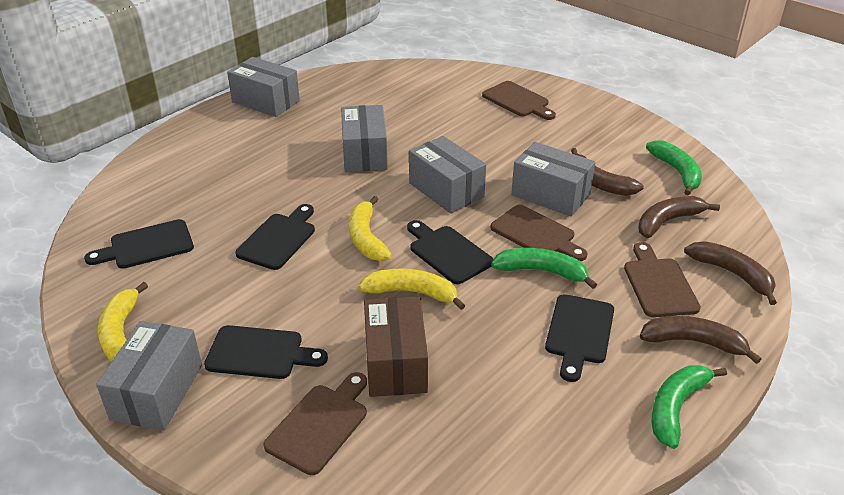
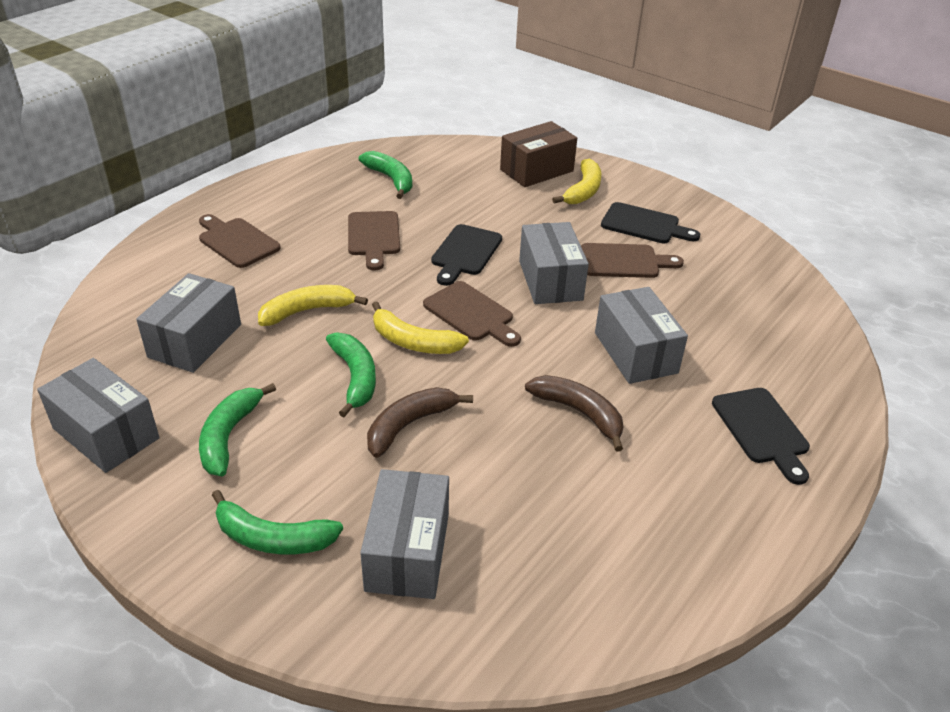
black cutting board: [84,219,194,269] [204,325,328,379] [235,204,315,270] [407,220,494,284] [545,294,614,382] = 5 -> [431,224,502,286] [601,202,700,243] [712,388,810,485] = 3
brown banana: [571,148,644,196] [638,196,720,238] [639,316,761,364] [684,241,777,305] = 4 -> [367,387,473,458] [525,375,623,452] = 2
green banana: [491,248,597,289] [646,140,702,195] [652,366,727,449] = 3 -> [199,383,276,476] [212,490,343,554] [326,332,376,417] [359,151,412,199] = 4

